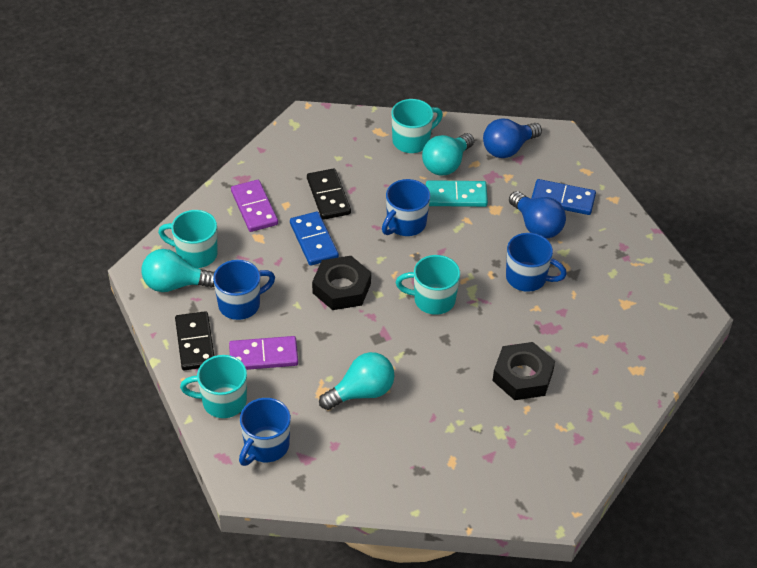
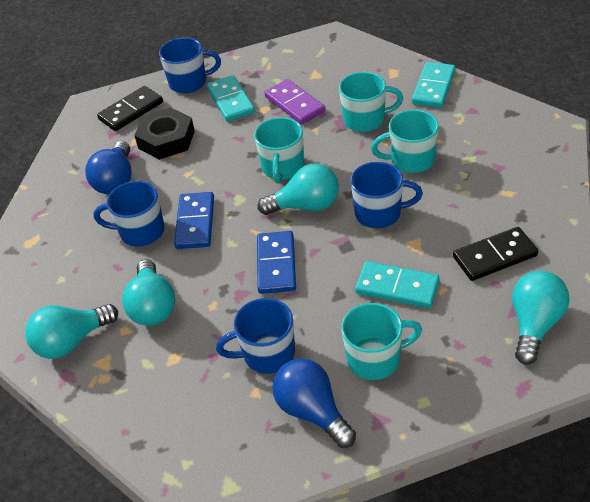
black nut: [312,256,371,310] [493,342,555,400] = 2 -> [134,107,195,160] = 1
purple domino: [229,336,298,370] [231,180,278,232] = 2 -> [264,79,325,124] = 1
turquoise domino: [426,180,488,207] = 1 -> [207,75,255,122] [355,261,440,308] [412,62,456,108] = 3
turquoise light bulb: [141,249,215,292] [319,352,395,410] [422,133,474,176] = 3 -> [25,304,118,359] [122,259,175,326] [258,164,339,215] [512,271,570,365] = 4

